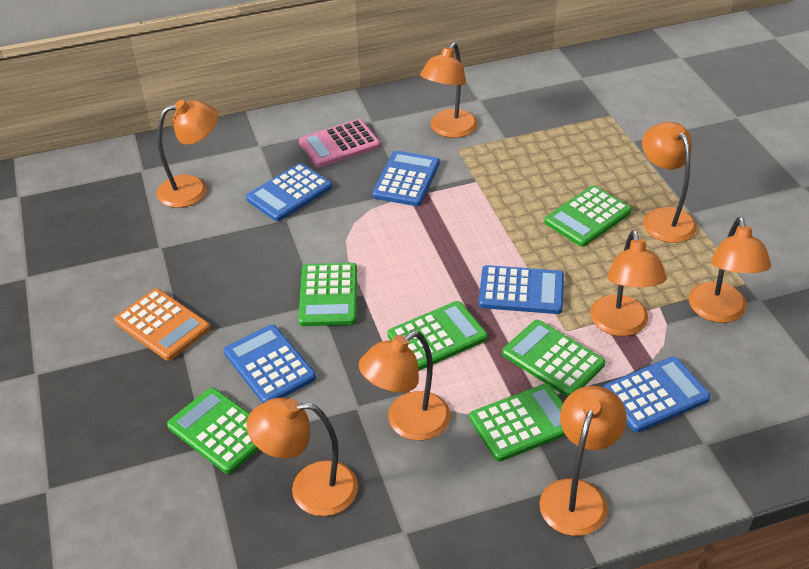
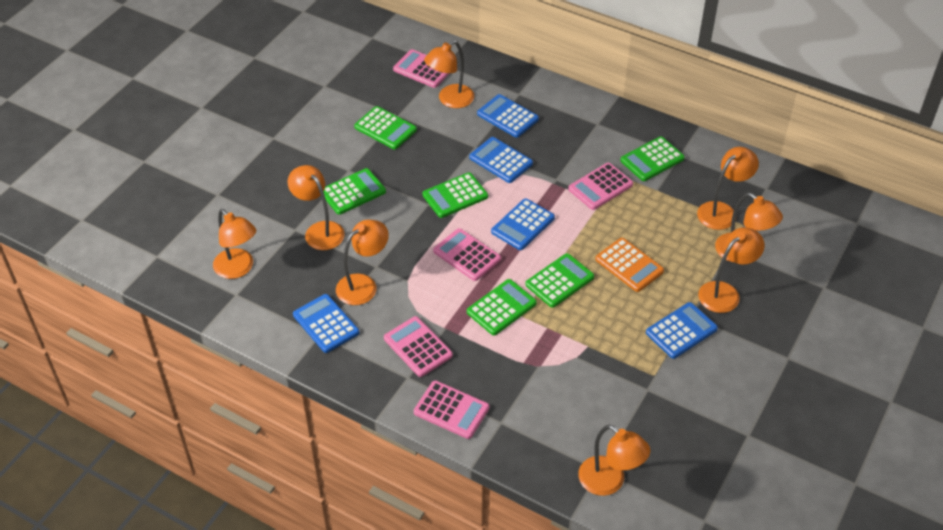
pink calculator: [299,119,380,167] = 1 -> [384,316,453,377] [393,49,450,88] [414,381,489,439] [433,228,501,281] [568,163,633,210] = 5

